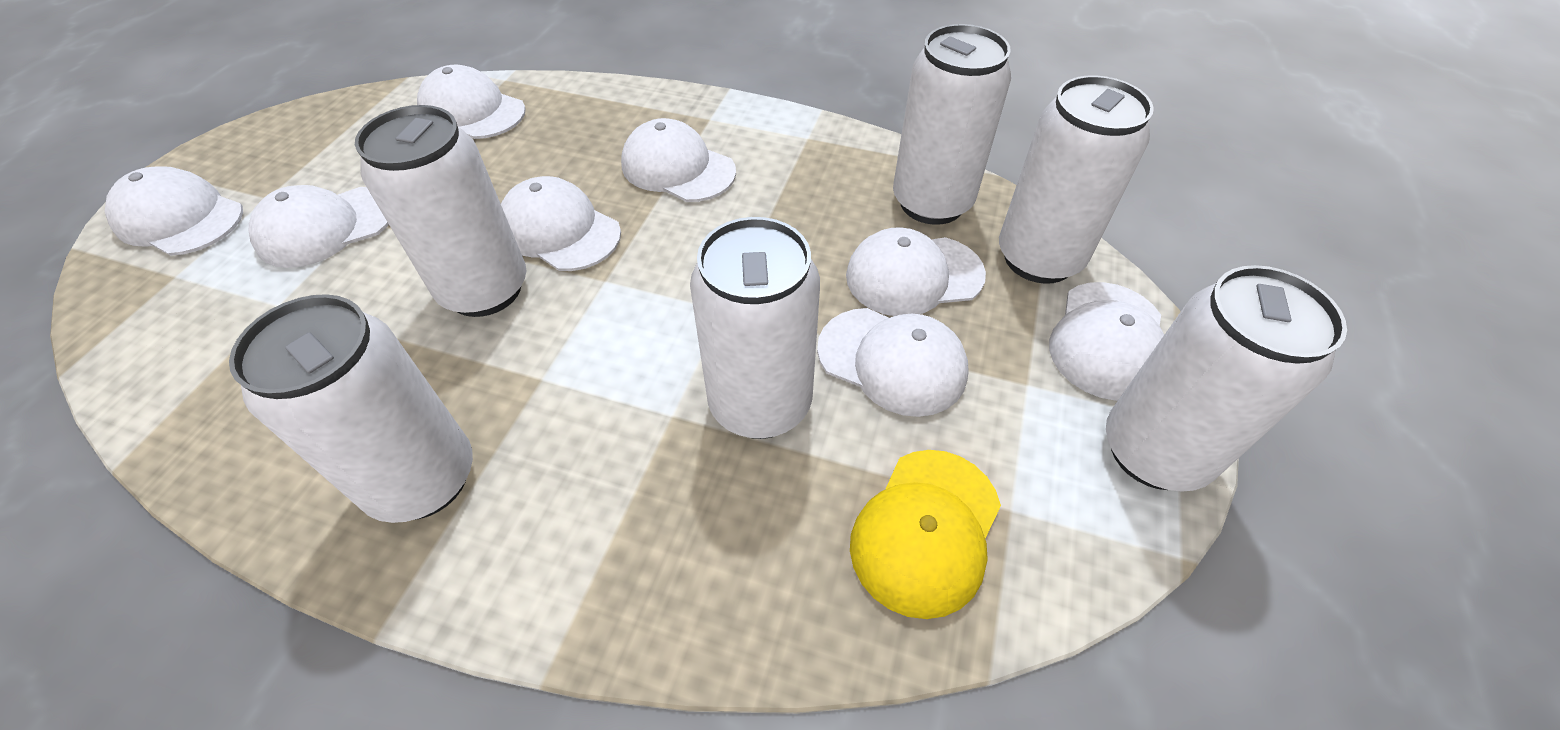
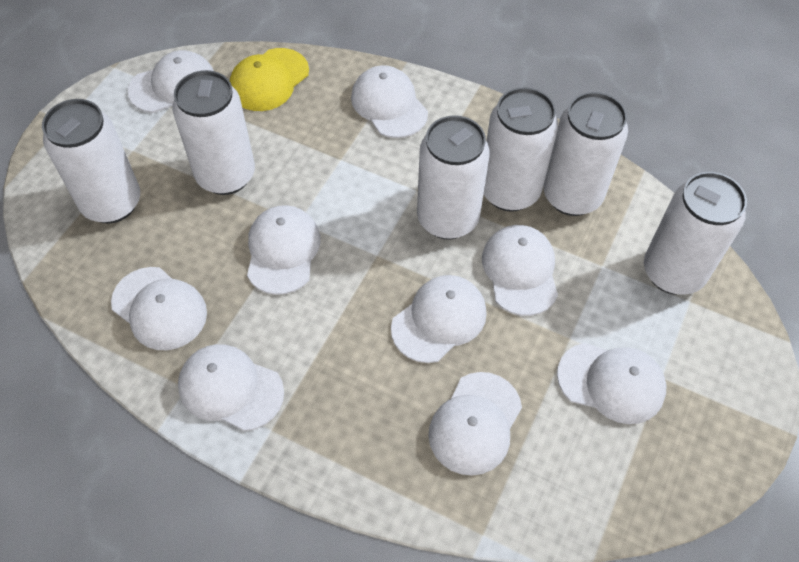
white cap: [105,166,243,256] [249,185,389,268] [417,65,526,139] [501,176,621,271] [621,118,736,202] [817,308,969,417] [846,227,986,316] [1049,282,1164,401] = 8 -> [111,267,207,350] [128,50,214,113] [178,344,284,431] [247,205,321,295] [351,65,428,138] [391,275,487,363] [428,372,522,476] [482,225,558,316] [557,343,666,424] = 9

